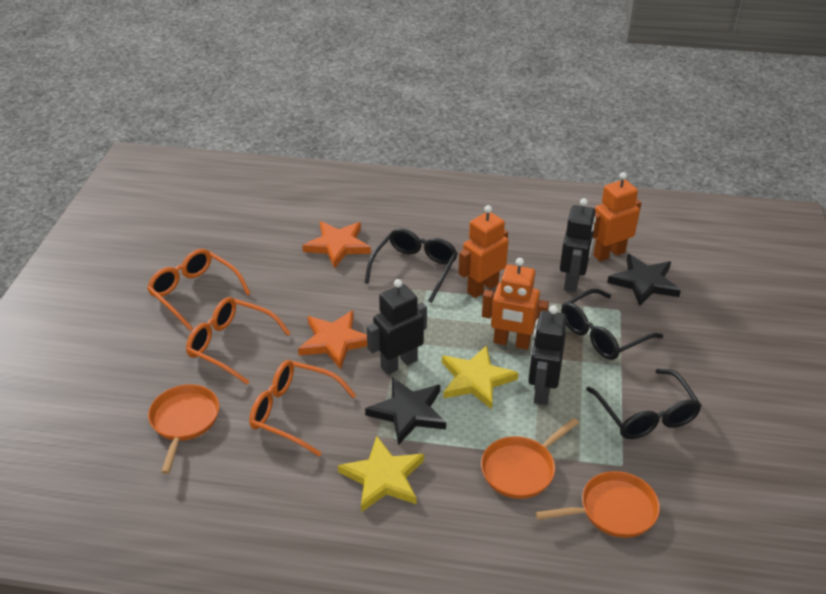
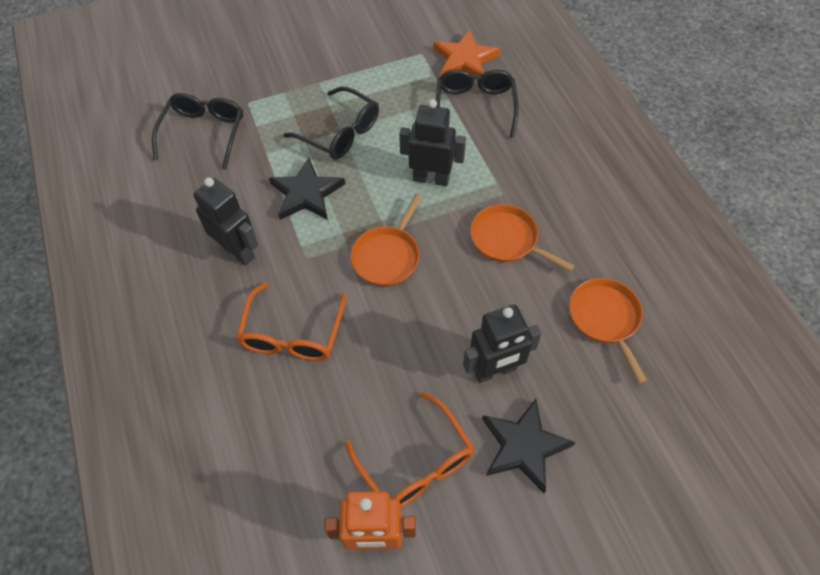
orange glasses: [147,249,251,331] [186,297,291,384] [249,360,356,456] = 3 -> [236,282,346,361] [345,392,474,507] = 2
orange robot: [458,205,509,298] [482,258,549,350] [593,172,641,261] = 3 -> [324,491,416,549] = 1
orange star: [298,310,367,370] [302,221,371,269] = 2 -> [434,29,500,75] = 1
yellow star: [338,436,424,512] [442,345,518,409] = 2 -> none = 0

